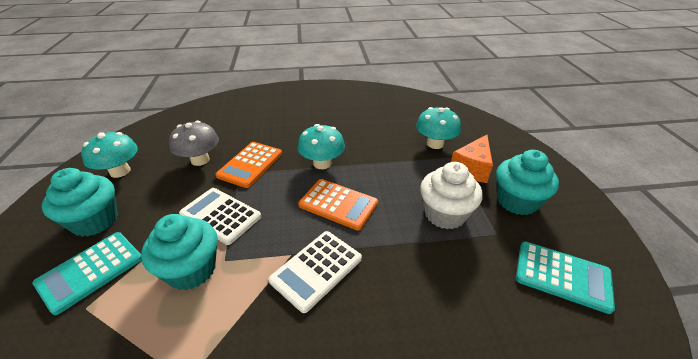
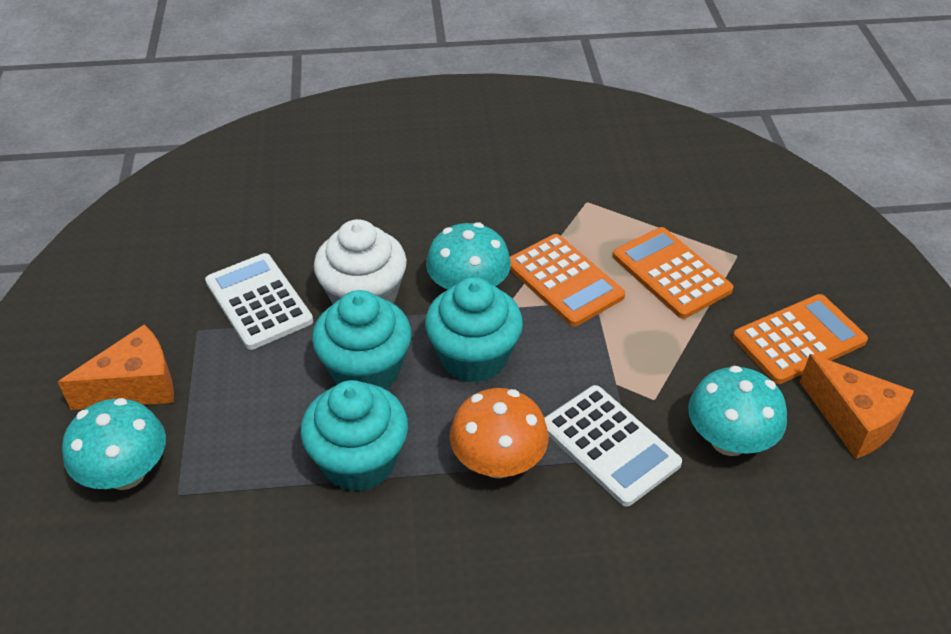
grey mushroom: [169,121,219,166] = 1 -> none = 0
orange calculator: [215,142,282,188] [298,179,378,230] = 2 -> [510,234,625,327] [613,227,734,319] [733,294,868,384] = 3
orange cheese: [451,135,493,183] = 1 -> [58,325,174,410] [800,354,914,459] = 2
orange mushroom: none = 0 -> [450,388,549,479] = 1
turquoise calculator: [33,232,142,315] [516,241,615,314] = 2 -> none = 0

